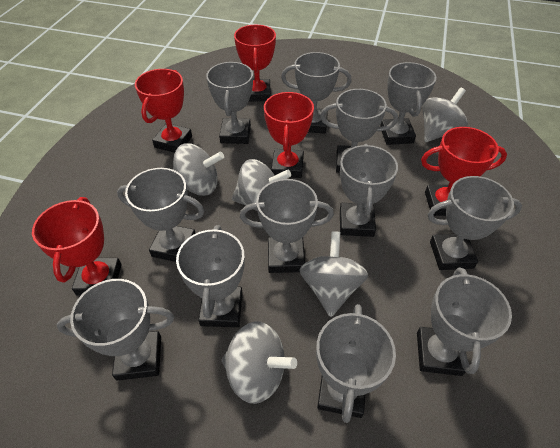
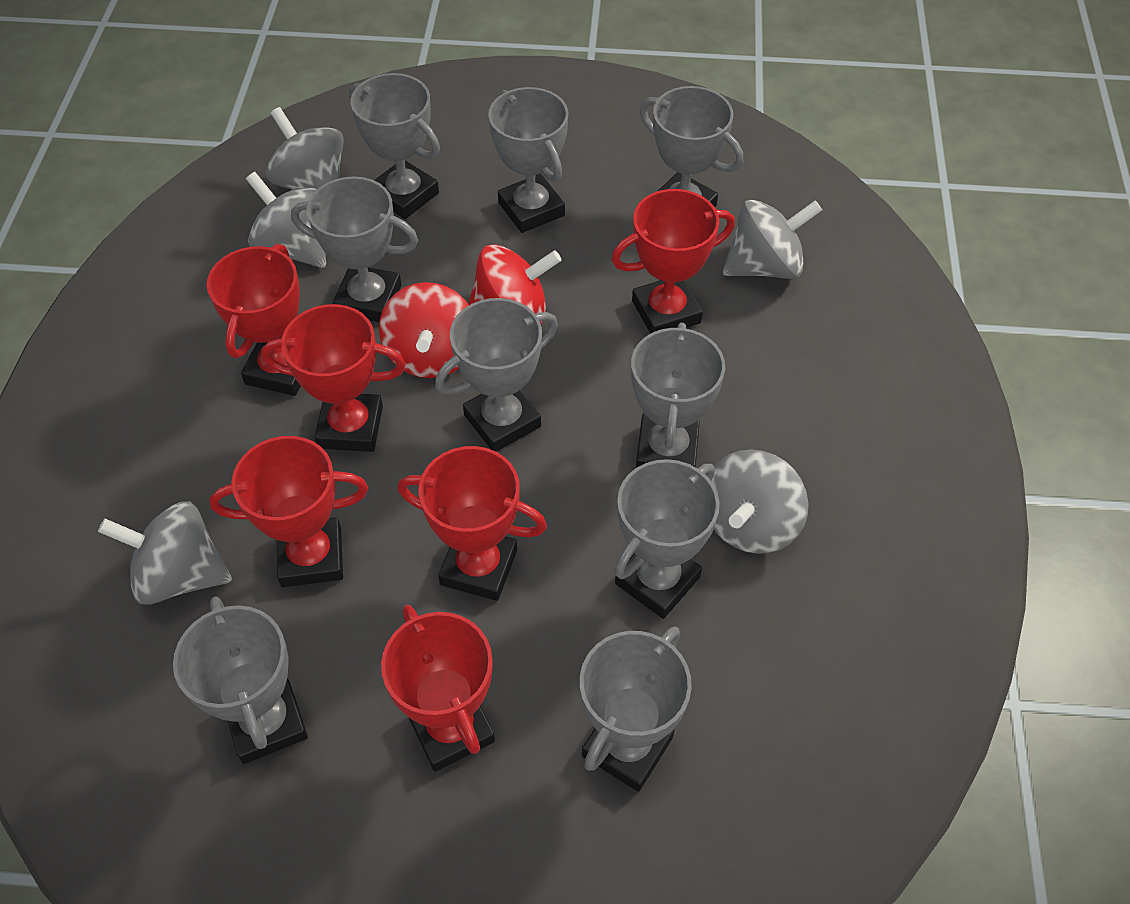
grey trophy: [57,279,174,381] [117,168,205,262] [176,225,245,327] [206,62,253,144] [240,179,334,273] [281,52,351,134] [316,304,396,423] [320,89,398,173] [340,144,398,237] [380,62,436,145] [417,267,512,376] [428,176,522,270] = 12 -> [173,596,308,764] [291,176,418,322] [349,73,440,219] [435,298,558,452] [488,87,568,233] [580,626,692,791] [614,459,720,619] [631,323,725,468] [640,86,743,207] = 9
red spinning top: none = 0 -> [379,282,469,378] [468,244,561,324] = 2
red trophy: [32,197,122,295] [135,69,192,153] [234,25,276,102] [264,92,314,178] [421,127,507,216] = 5 -> [207,244,301,396] [209,436,368,587] [261,304,406,452] [381,605,495,771] [398,446,547,601] [611,189,735,334] = 6

